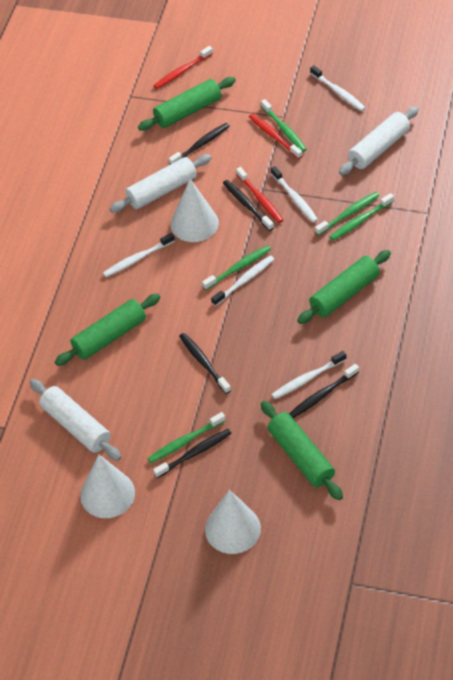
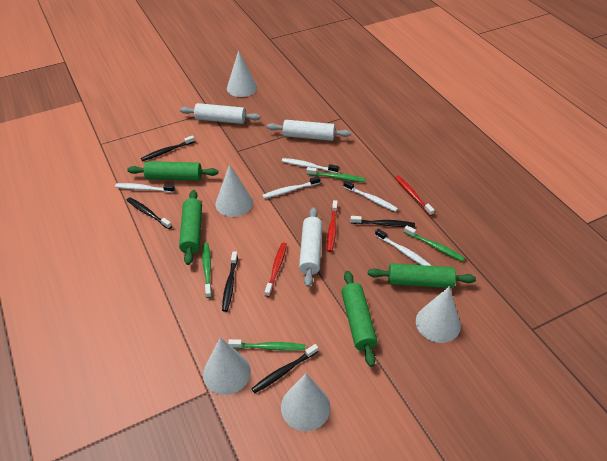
green toothbrush: [147,412,225,463] [202,245,271,290] [261,99,307,152] [315,192,379,236] [329,193,394,241] = 5 -> [202,243,212,298] [228,339,305,351] [306,167,366,182] [404,226,465,262] = 4
white cone: [80,454,135,518] [171,179,219,242] [205,489,261,554] = 3 -> [203,337,251,395] [215,164,253,217] [227,50,257,97] [281,373,331,431] [416,286,461,343] = 5

